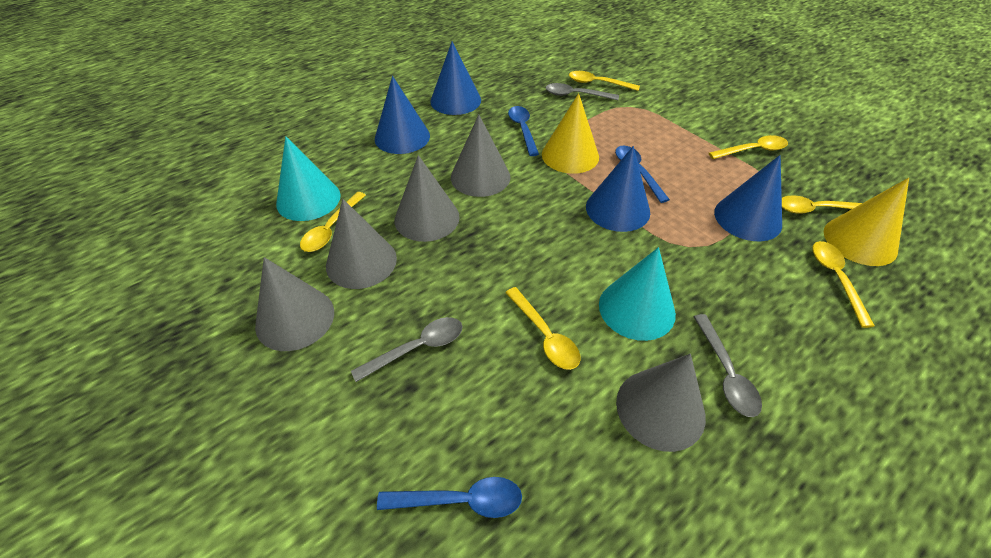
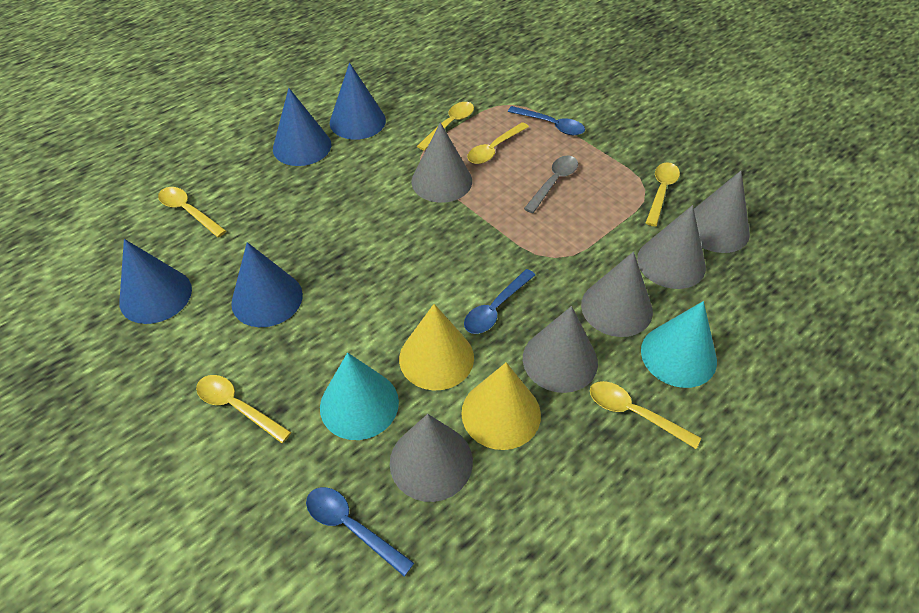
grey cone: [255,257,334,351] [326,199,397,289] [395,155,460,242] [451,114,511,197] [616,354,706,452] = 5 -> [390,414,473,502] [412,122,472,203] [523,306,598,393] [581,252,653,337] [637,205,706,289] [694,171,750,253] = 6
grey spoon: [351,317,463,382] [545,83,619,100] [694,314,762,417] = 3 -> [524,156,578,213] = 1

